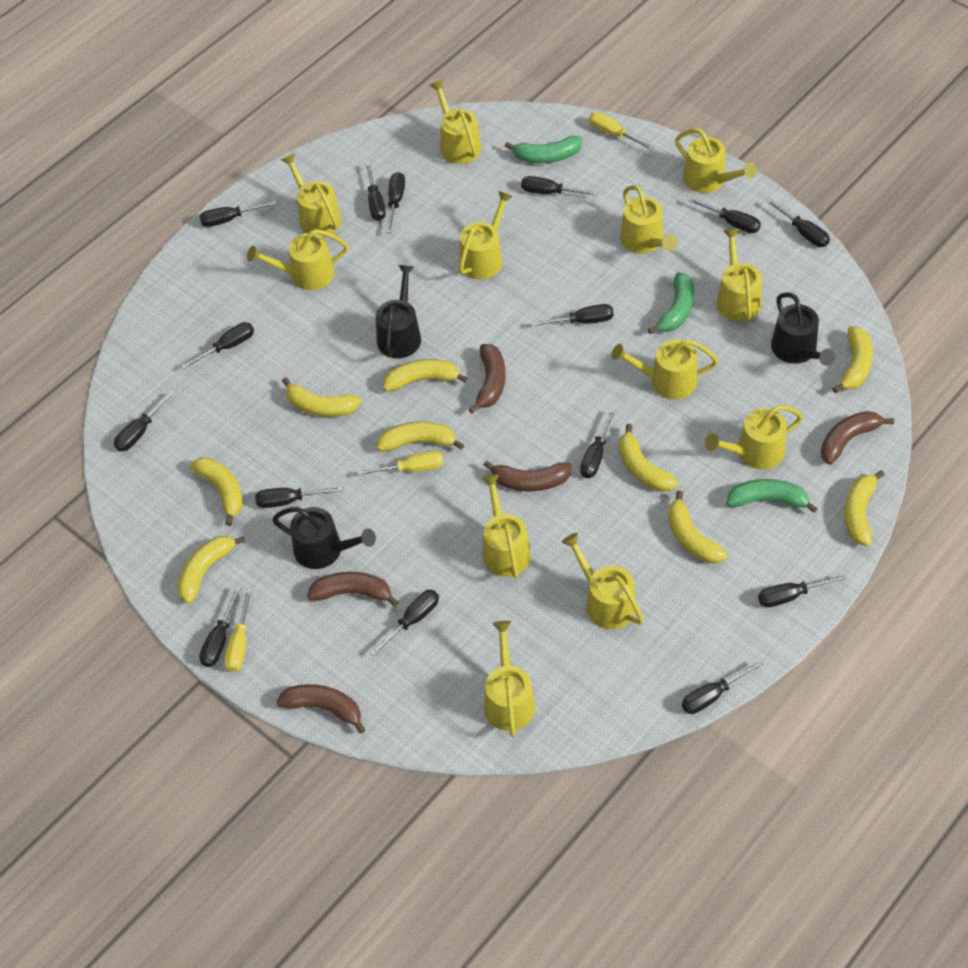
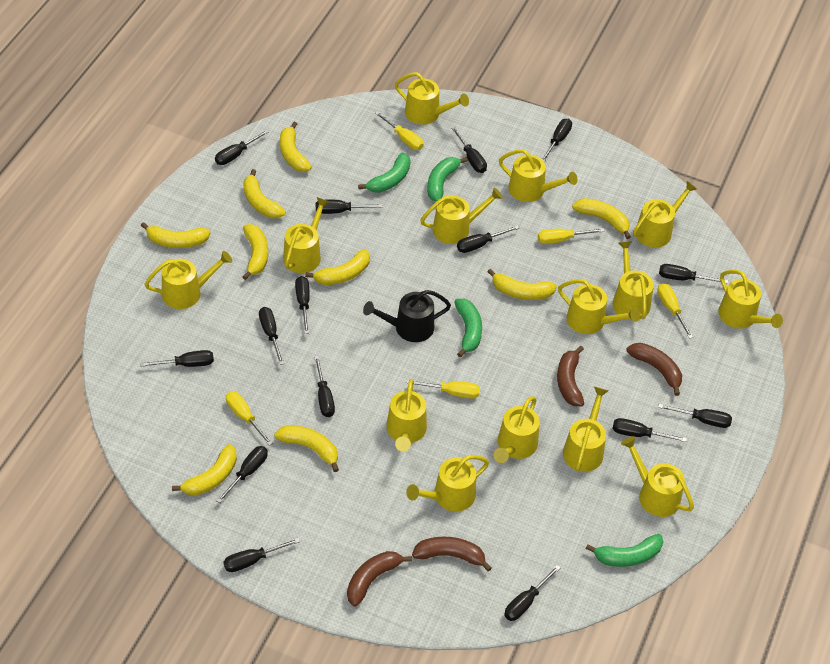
black watering can: [272,507,376,569] [376,265,421,358] [771,292,835,366] = 3 -> [363,290,451,342] = 1
brown banana: [276,684,366,734] [307,572,399,607] [469,344,506,413] [484,460,572,491] [821,411,894,465] = 5 -> [347,551,412,607] [412,537,492,572] [557,346,584,406] [627,343,682,396] = 4
green banana: [505,136,582,163] [648,272,694,334] [726,479,818,513] = 3 -> [358,152,411,193] [427,157,468,202] [454,299,482,358] [586,534,663,567] = 4
yellow screwdriver: [224,589,252,672] [357,451,443,476] [589,112,654,150] = 3 -> [226,391,273,446] [375,111,424,150] [407,380,480,399] [538,228,605,244] [657,283,693,339] = 5
yellow watering can: [247,229,348,290] [281,153,342,237] [430,80,481,164] [459,191,513,279] [482,474,531,579] [484,621,535,737] [562,533,644,629] [611,339,718,400] [620,185,678,254] [675,128,757,193] [705,405,803,470] [716,229,762,322] = 12 -> [144,251,232,309] [283,197,329,273] [386,379,427,452] [395,72,469,125] [406,455,489,512] [420,187,503,244] [494,396,540,463] [499,149,577,202] [558,279,640,334] [563,387,608,472] [613,241,654,320] [621,436,694,517] [633,181,697,248] [718,270,783,328] = 14

